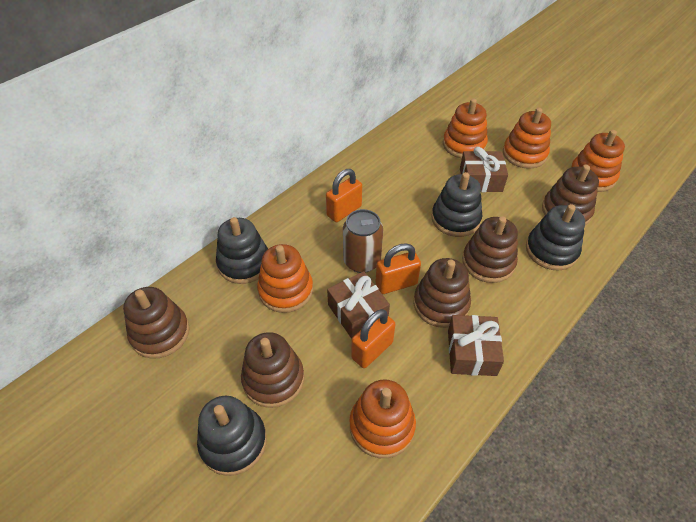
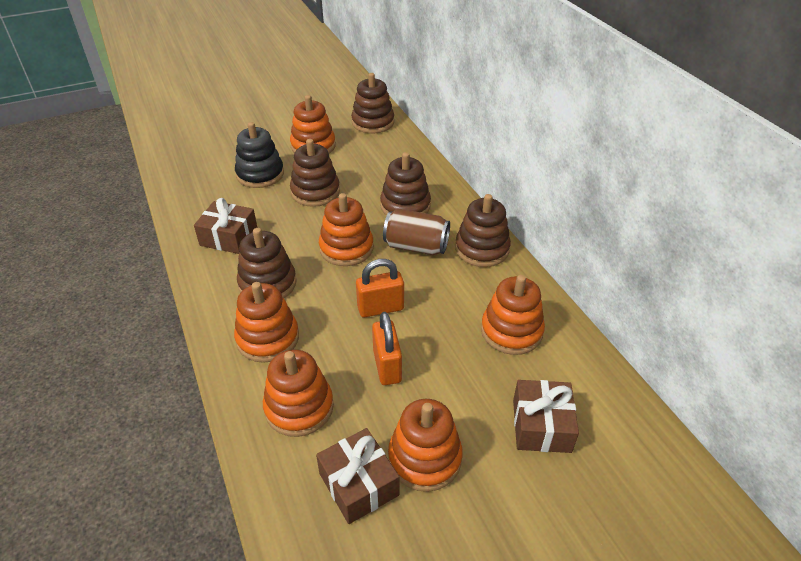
black stacking toy: [197,396,267,476] [216,217,268,284] [431,172,482,237] [526,204,585,271] = 4 -> [235,122,284,188] = 1
orange padlock: [326,169,362,222] [351,309,395,368] [376,243,421,294] = 3 -> [356,259,404,317] [372,312,402,385] = 2
orange stacking toy: [257,244,313,313] [349,379,416,458] [443,99,488,159] [503,108,551,169] [570,130,625,192] = 5 -> [234,282,299,363] [263,350,334,437] [290,95,336,153] [319,193,374,266] [388,399,463,492] [481,275,545,355] = 6

